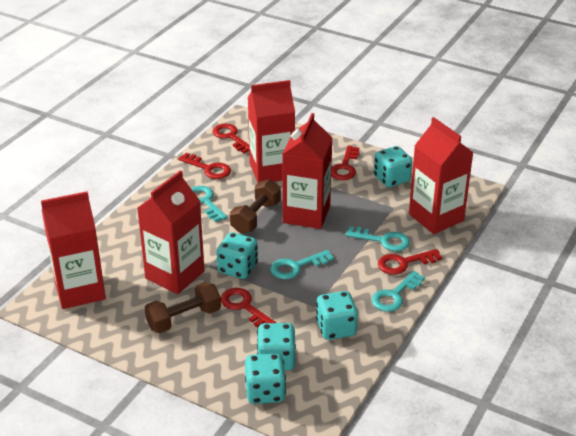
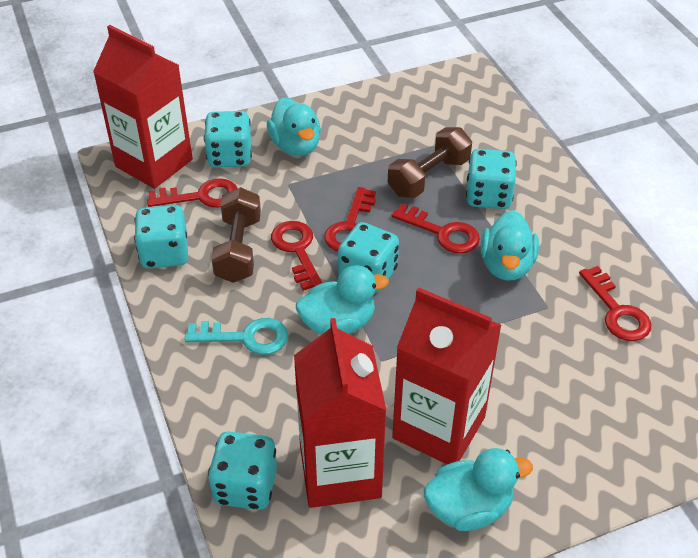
red carton: [41,191,106,309] [137,170,205,294] [248,80,295,183] [282,113,332,229] [409,117,474,234] = 5 -> [93,25,193,189] [294,318,387,508] [392,287,502,464] = 3
turquoise duck: none = 0 -> [267,97,321,156] [296,265,389,335] [424,448,533,531] [481,210,539,281] = 4
turquoise key: [191,186,227,222] [270,250,334,279] [345,226,410,251] [371,271,425,312] = 4 -> [184,318,288,355] = 1

